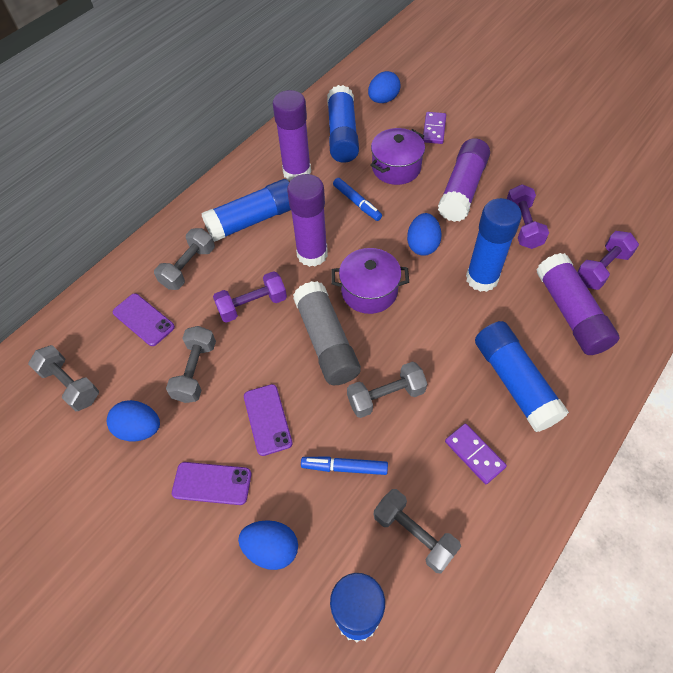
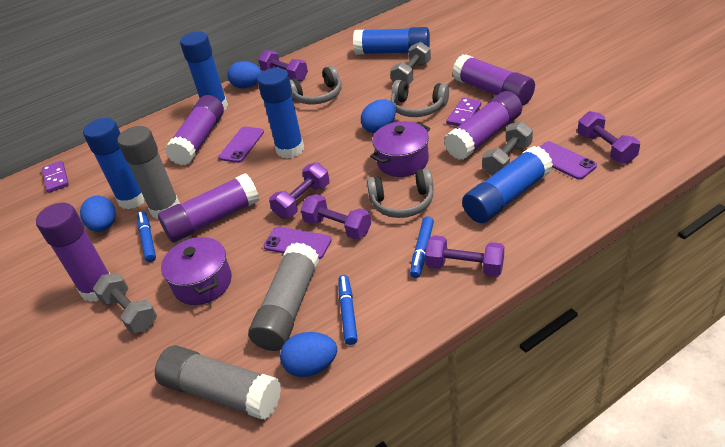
blue marker: [301,457,388,475] [333,178,382,221] = 2 -> [137,211,156,262] [338,275,358,345] [410,216,434,278] = 3
grey dumbbell: [28,345,99,411] [154,228,215,290] [166,326,216,403] [347,361,427,418] [373,489,461,573] = 5 -> [93,272,157,334] [390,42,431,84] [482,121,533,176] = 3
grey glue stick: [293,281,361,385] = 1 -> [117,126,180,219] [155,345,281,420] [248,242,319,351] = 3
grey headphones: none = 0 -> [290,65,342,104] [367,168,434,218] [391,80,449,117] = 3
purple dumbbell: [213,271,287,323] [507,184,549,249] [577,231,639,290] = 3 -> [258,50,308,81] [269,162,330,219] [301,194,371,240] [425,235,504,277] [578,111,640,164] = 5
purple glue stick: [273,90,311,181] [287,174,328,267] [438,138,490,222] [536,253,619,355] = 4 -> [36,203,110,302] [158,173,259,243] [165,95,224,165] [444,91,522,160] [452,55,535,106] = 5

